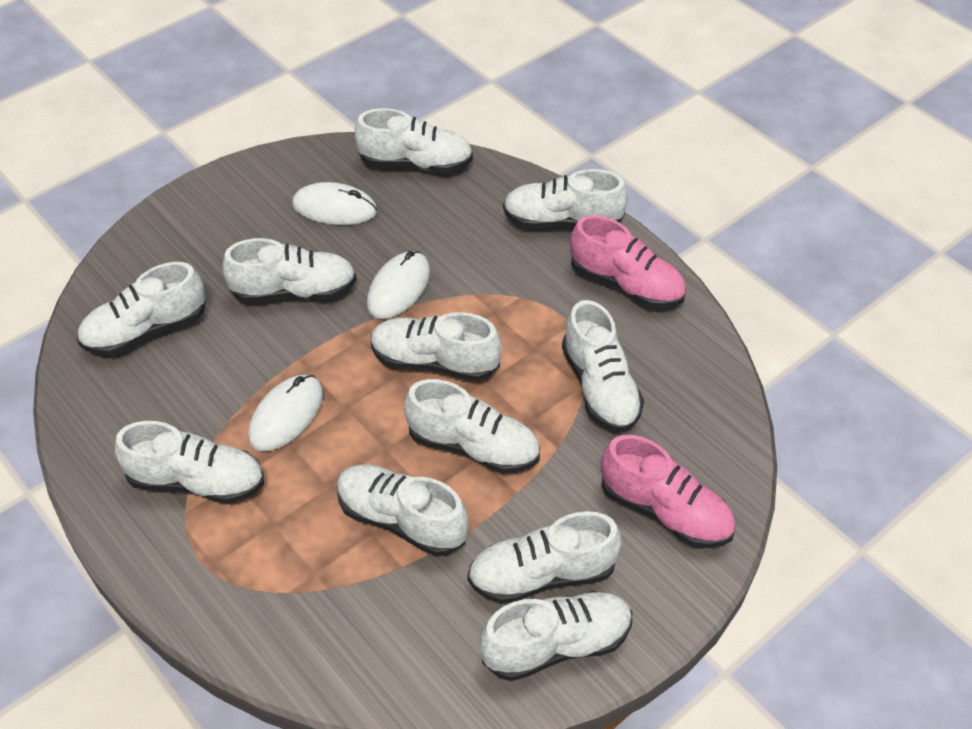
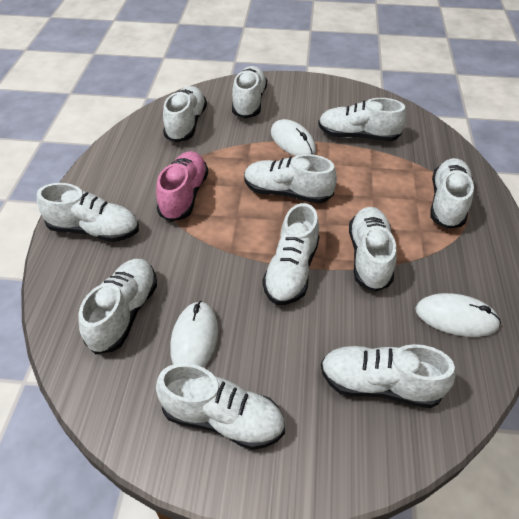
pink shoe: [570,215,686,308] [601,435,735,548] = 2 -> [156,151,208,222] = 1

